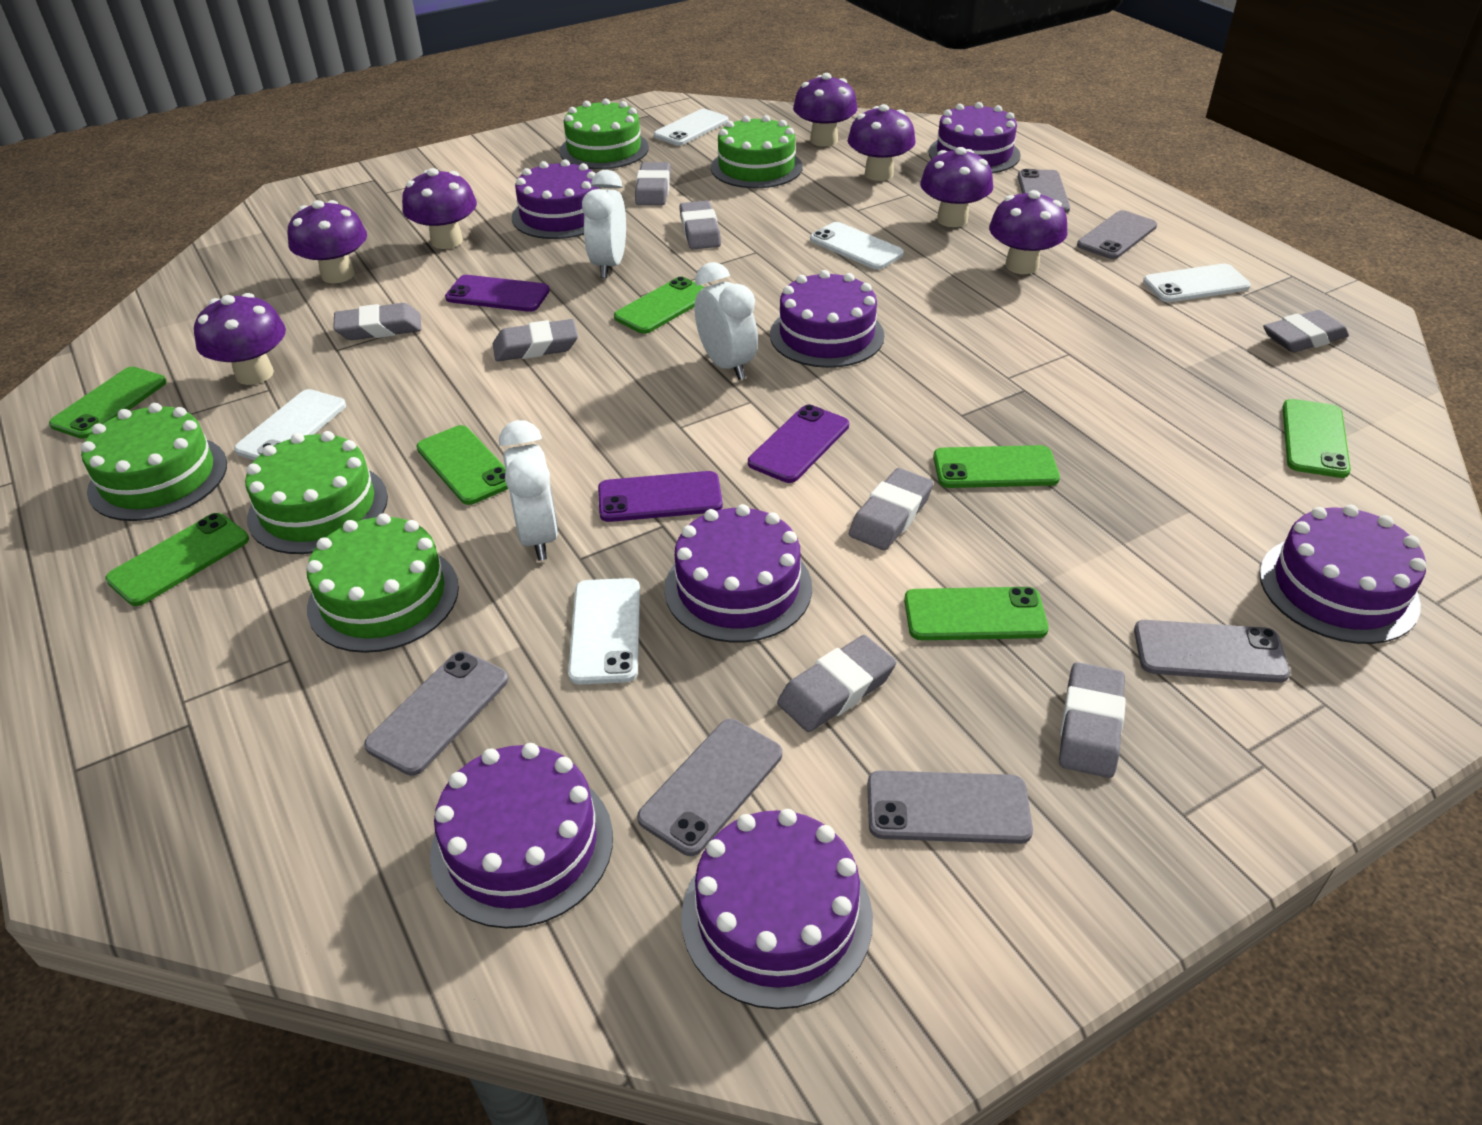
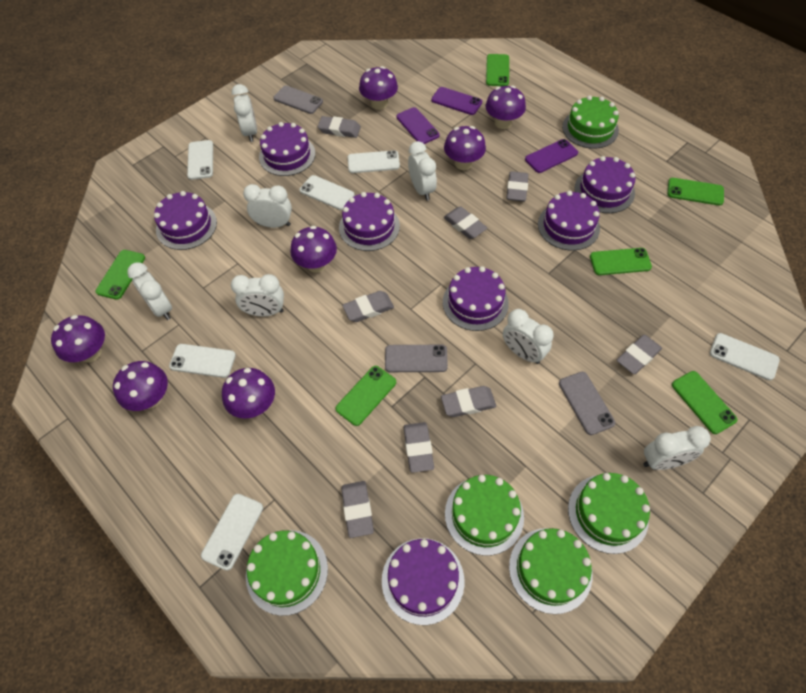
green phone: [49,367,167,439] [105,513,249,606] [417,425,508,505] [614,277,704,334] [904,587,1049,640] [933,445,1060,488] [1283,399,1351,478] = 7 -> [95,250,145,300] [335,366,396,426] [486,54,509,86] [590,248,652,275] [668,178,724,206] [672,371,738,434] = 6
grey phone: [364,651,508,776] [637,719,782,856] [867,771,1033,844] [1018,169,1070,213] [1077,210,1157,259] [1134,620,1290,683] = 6 -> [273,86,323,114] [385,345,448,372] [559,372,615,435] = 3
white clock: [499,420,558,560] [582,170,626,278] [695,262,758,380] = 3 -> [128,263,172,320] [231,274,284,316] [232,84,257,142] [243,184,292,228] [408,141,437,200] [503,309,554,364] [643,426,711,470] = 7
white phone: [234,389,346,460] [568,578,640,685] [654,109,728,146] [810,222,904,270] [1143,264,1251,302] = 5 -> [169,344,236,378] [187,140,213,180] [201,494,263,571] [300,175,355,210] [348,150,400,173] [710,333,780,380] = 6

